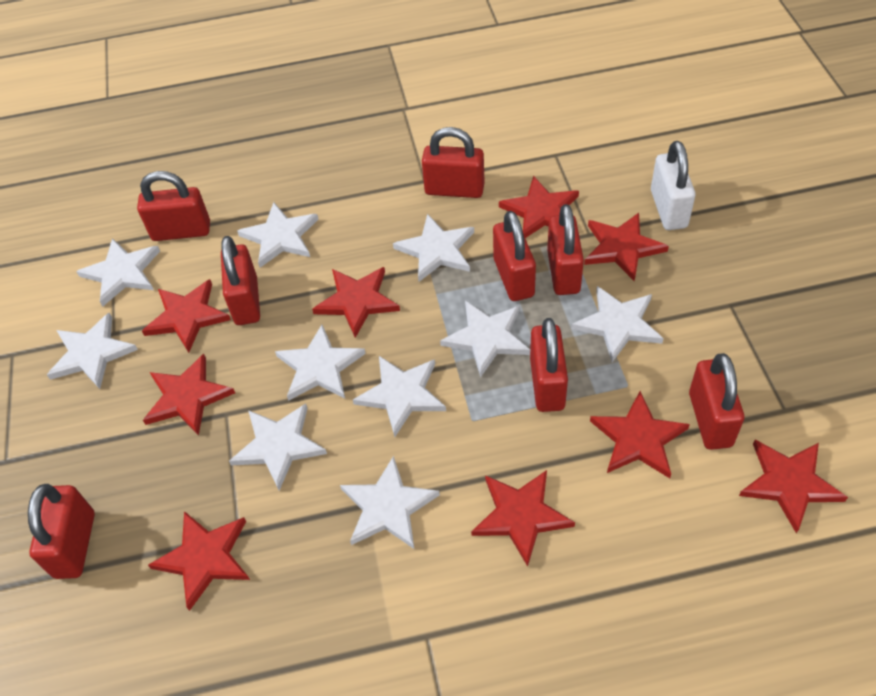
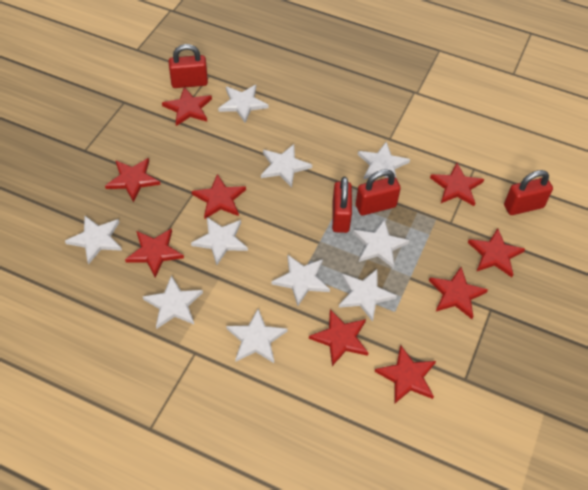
red padlock: [28,484,95,579] [137,171,210,241] [221,236,260,325] [422,127,485,198] [493,211,536,301] [530,318,568,412] [547,204,584,295] [689,353,744,450] = 8 -> [169,44,208,88] [332,177,352,233] [356,169,401,215] [504,170,553,215] = 4
white padlock: [651,141,695,230] = 1 -> none = 0

